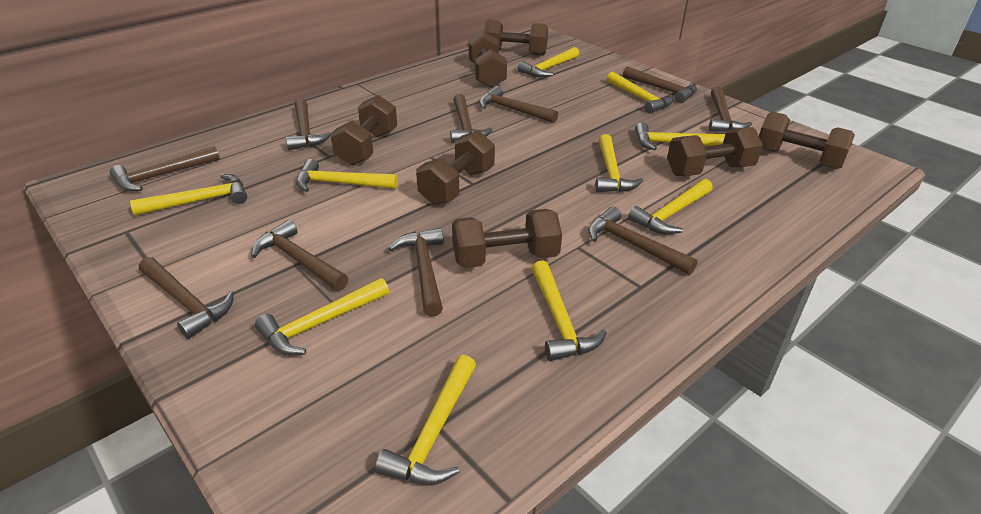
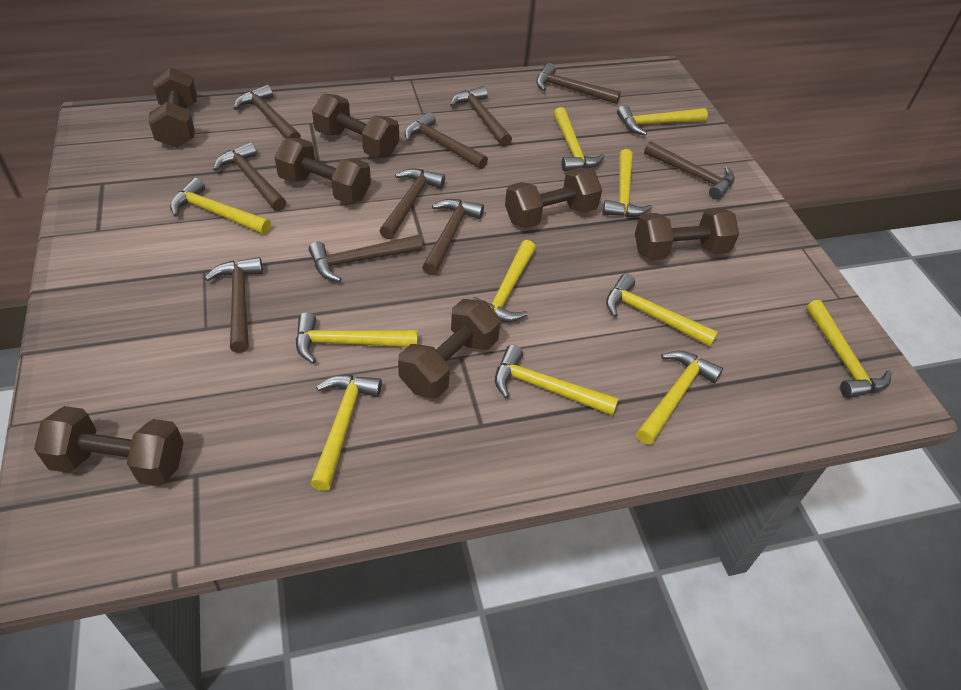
yellow hammer: [130,174,247,216] [255,278,389,355] [296,159,398,192] [375,355,476,485] [517,47,579,77] [531,260,607,361] [595,134,644,192] [607,72,674,114] [628,179,713,234] [635,122,725,150] = 10 -> [170,178,271,234] [296,312,418,364] [310,375,382,491] [472,240,536,322] [495,345,619,416] [553,107,605,171] [603,149,652,217] [606,274,718,347] [617,105,708,136] [636,351,723,445] [806,300,891,398] = 11

